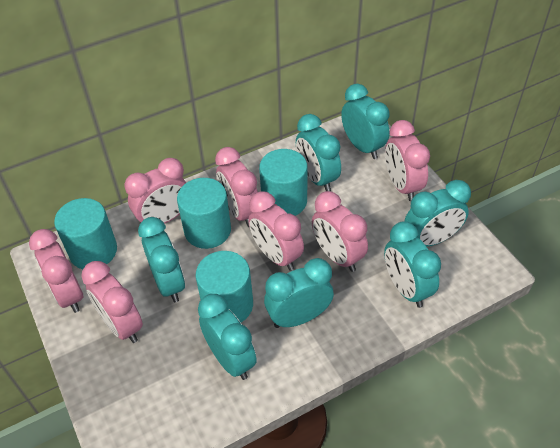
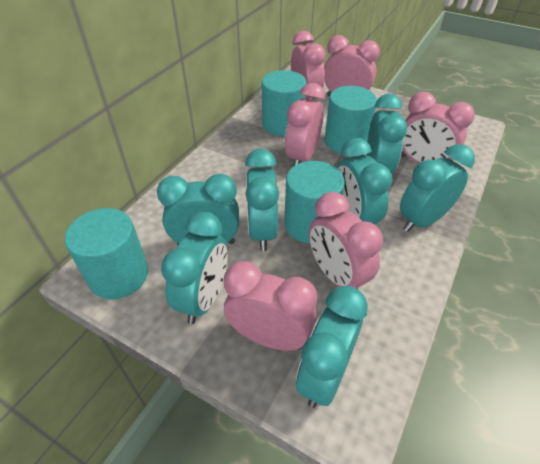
pink clock: [29,229,83,313] [81,261,143,343] [125,158,186,224] [215,147,258,227] [248,191,304,271] [312,191,368,272] [385,120,430,201] = 7 -> [224,261,317,351] [285,83,325,167] [291,31,326,100] [309,192,383,289] [324,35,380,96] [401,92,475,163] = 6

